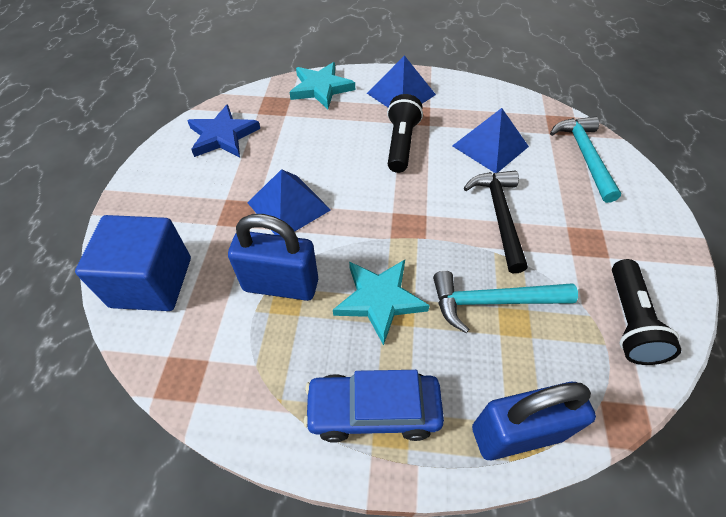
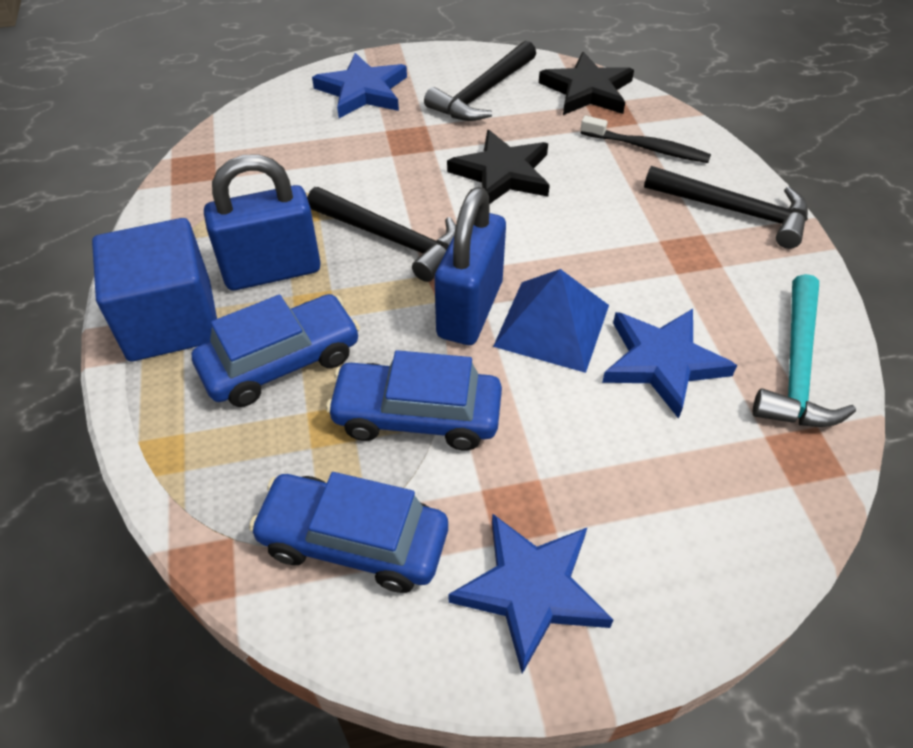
black flashlight: [387,94,423,173] [612,259,681,365] = 2 -> none = 0
black hammer: [464,171,528,273] = 1 -> [307,187,456,282] [424,41,536,121] [644,166,808,249] = 3
black star: none = 0 -> [447,130,550,204] [539,52,634,115] = 2
black toothbrush: none = 0 -> [580,116,711,163] = 1
blue car: [304,370,444,443] = 1 -> [192,294,360,407] [249,472,448,593] [326,350,502,450] = 3
blue pyramid: [247,169,331,235] [367,55,436,107] [452,108,529,173] = 3 -> [493,269,609,373] = 1
blue star: [187,105,260,157] = 1 -> [312,53,407,118] [449,513,613,674] [602,309,737,419] = 3
turquoise hammer: [433,271,578,333] [550,117,621,203] = 2 -> [753,274,856,427] = 1
turquoise star: [289,62,355,109] [333,260,430,346] = 2 -> none = 0

